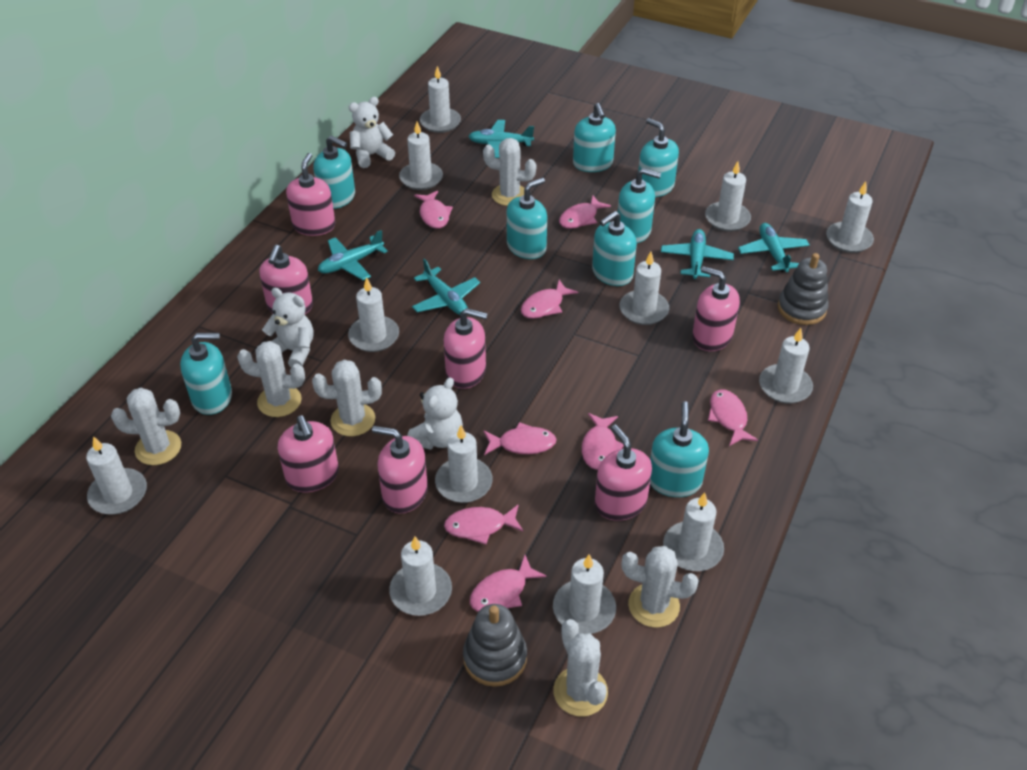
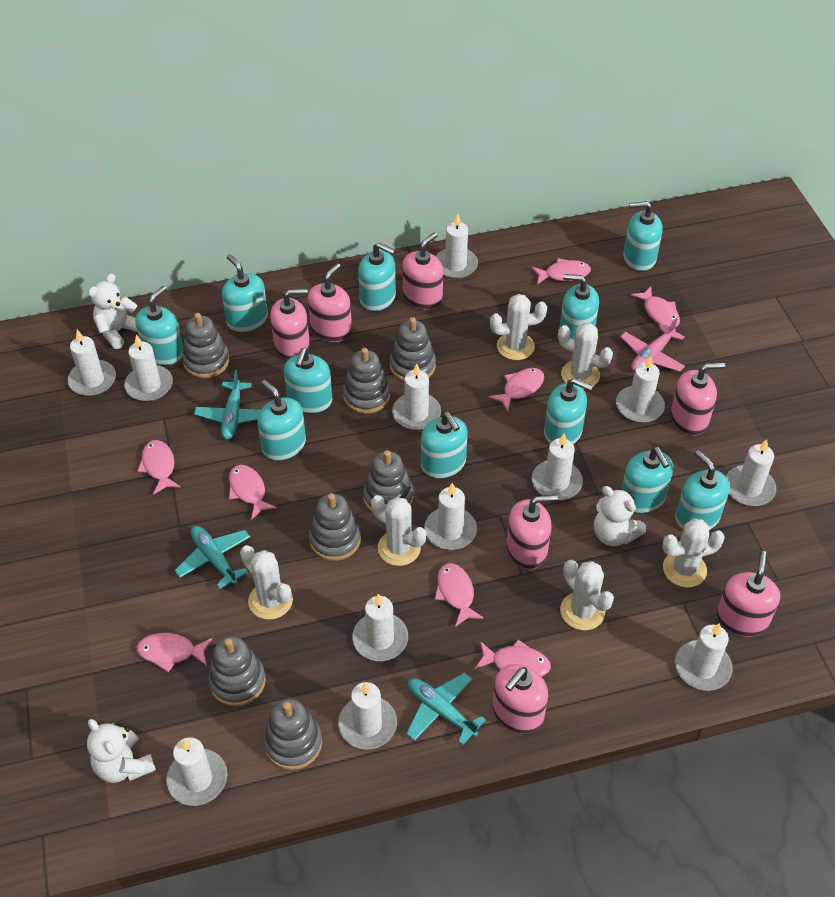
grey stacking toy: [463,604,527,687] [778,253,829,325] = 2 -> [182,313,230,378] [208,636,266,707] [263,698,322,770] [309,493,361,561] [343,348,390,414] [363,450,414,513] [390,317,436,381] = 7
pink plane: none = 0 -> [620,318,685,372] = 1
turquoise plane: [318,230,388,280] [412,258,480,315] [468,120,534,158] [661,229,734,279] [738,223,810,272] = 5 -> [175,526,250,589] [194,370,261,440] [406,673,486,745] = 3
turquoise soap dispenser: [180,333,232,415] [313,135,355,209] [507,178,547,259] [573,103,616,172] [592,211,637,286] [618,168,661,243] [638,118,679,197] [650,401,709,497] = 8 -> [135,286,183,365] [222,254,268,332] [257,380,306,461] [284,348,332,413] [358,242,396,311] [421,412,468,479] [544,378,593,444] [560,274,599,339] [621,447,673,513] [623,201,662,271] [675,450,730,530] = 11

